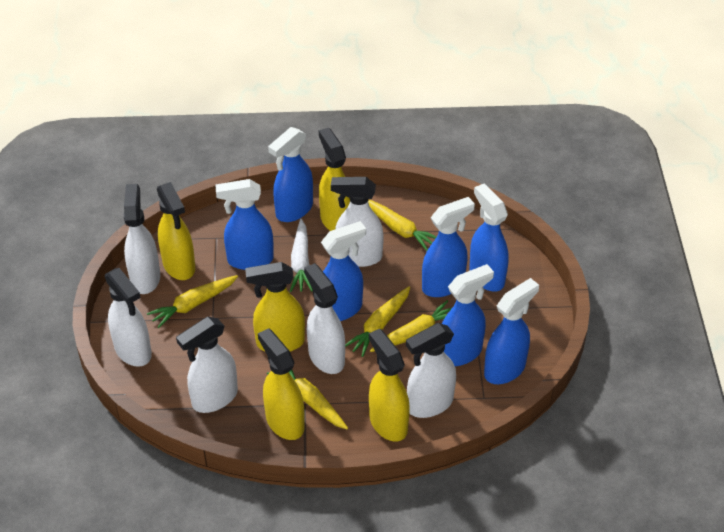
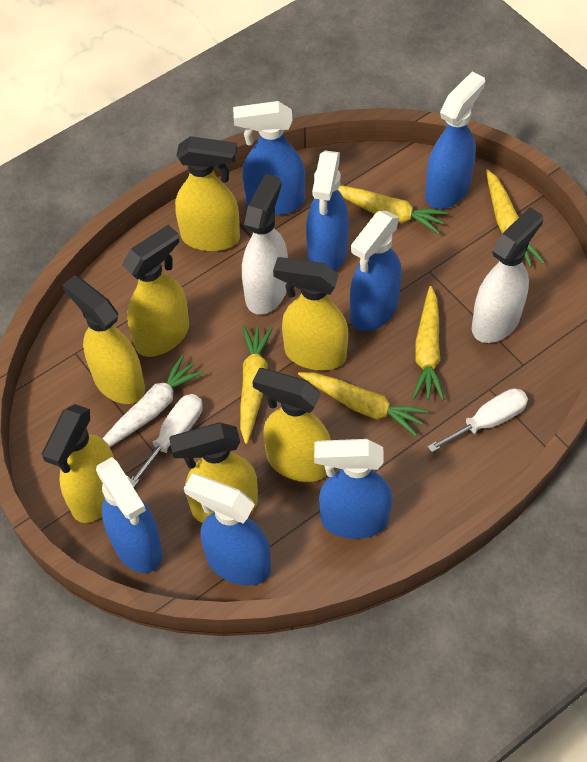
white screwdriver: none = 0 -> [131,394,203,487] [427,388,528,452] = 2
white spray bottle: [105,268,152,367] [123,184,160,294] [176,317,238,413] [304,263,345,374] [331,177,384,267] [406,323,456,418] = 6 -> [242,174,288,315] [472,207,543,343] = 2
yellow spray bottle: [157,182,195,280] [245,262,305,352] [258,328,305,440] [319,128,350,231] [369,329,410,442] = 5 -> [42,404,114,523] [62,275,145,404] [122,225,189,357] [169,422,258,523] [175,136,240,251] [252,368,331,482] [273,257,348,370] = 7

